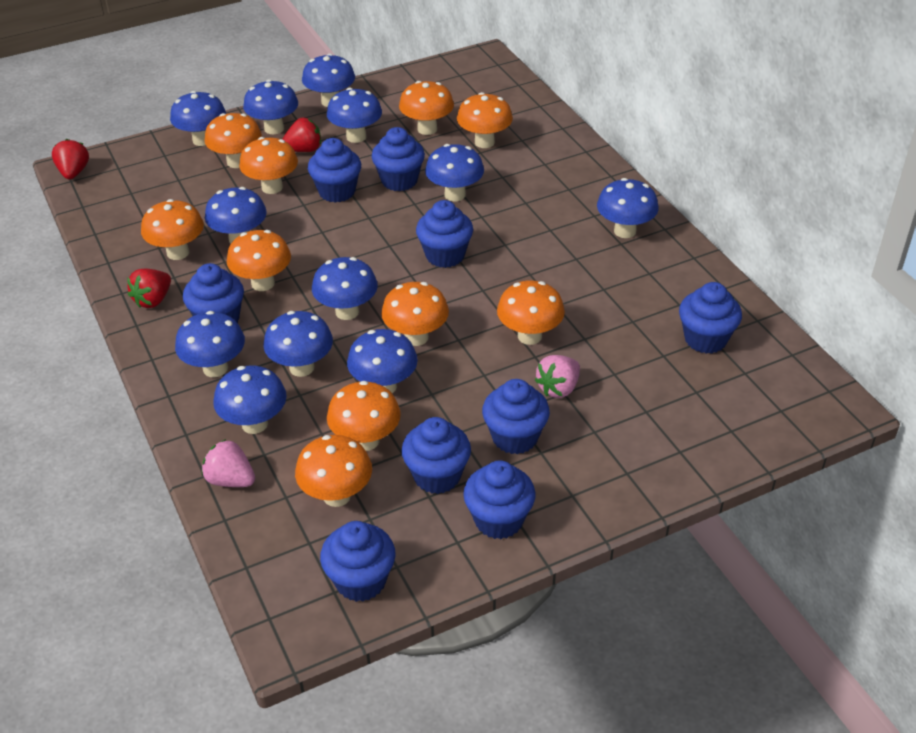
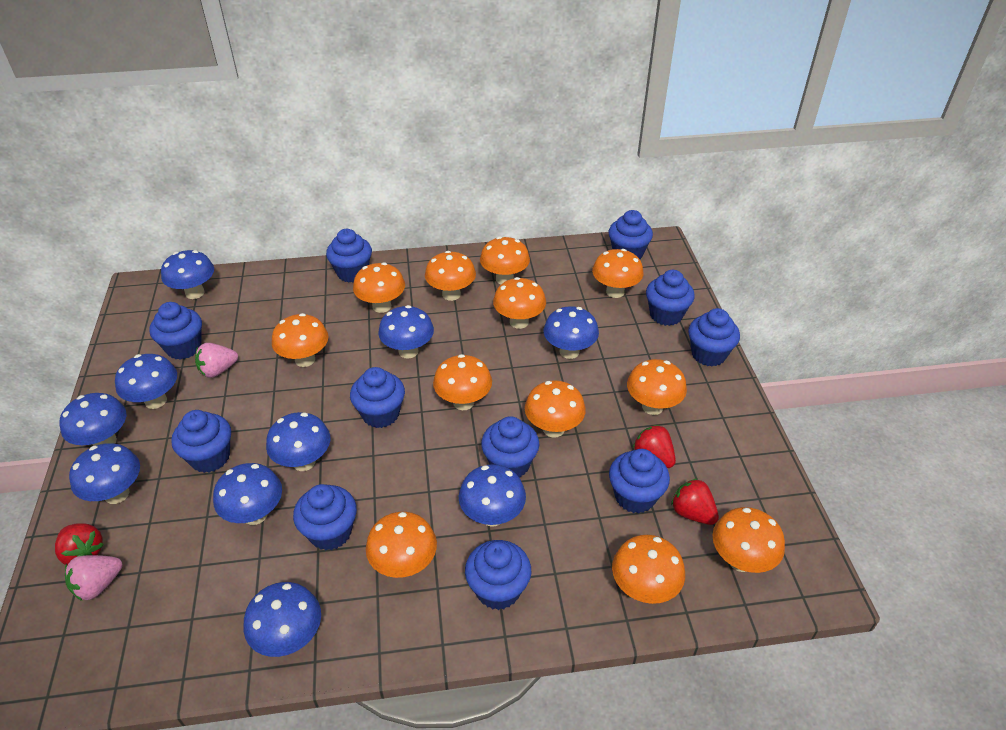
blue cupcake: [183,263,244,323] [308,138,361,203] [320,521,395,602] [372,127,425,191] [401,417,471,494] [416,200,473,268] [463,460,535,539] [482,379,550,454] [679,282,742,354] = 9 -> [149,302,202,360] [171,410,231,473] [293,484,357,550] [326,229,372,283] [350,367,405,428] [465,540,531,610] [481,416,539,478] [609,210,653,259] [609,449,670,514] [646,270,695,326] [688,308,740,366] = 11
blue mushroom: [170,91,226,146] [175,311,245,377] [205,187,267,244] [213,365,287,434] [243,79,298,134] [263,311,333,377] [302,53,355,107] [312,257,378,320] [327,88,382,143] [347,329,418,393] [425,144,484,201] [597,178,659,238] = 12 -> [60,393,126,446] [69,443,140,504] [115,354,177,409] [161,250,214,299] [213,463,282,525] [243,582,321,657] [266,412,330,471] [378,305,434,359] [459,464,526,527] [544,306,599,359] = 10
orange mushroom: [141,199,204,260] [204,113,262,168] [227,230,291,291] [239,137,298,194] [295,435,372,507] [327,381,401,451] [381,282,449,346] [399,81,454,135] [457,92,513,148] [497,280,565,345] = 10 -> [272,313,328,367] [353,262,405,313] [366,512,437,578] [425,251,476,301] [433,354,492,410] [480,237,530,284] [493,277,546,329] [525,381,586,438] [592,249,643,298] [612,535,685,604] [627,359,687,415] [712,507,785,573] = 12

